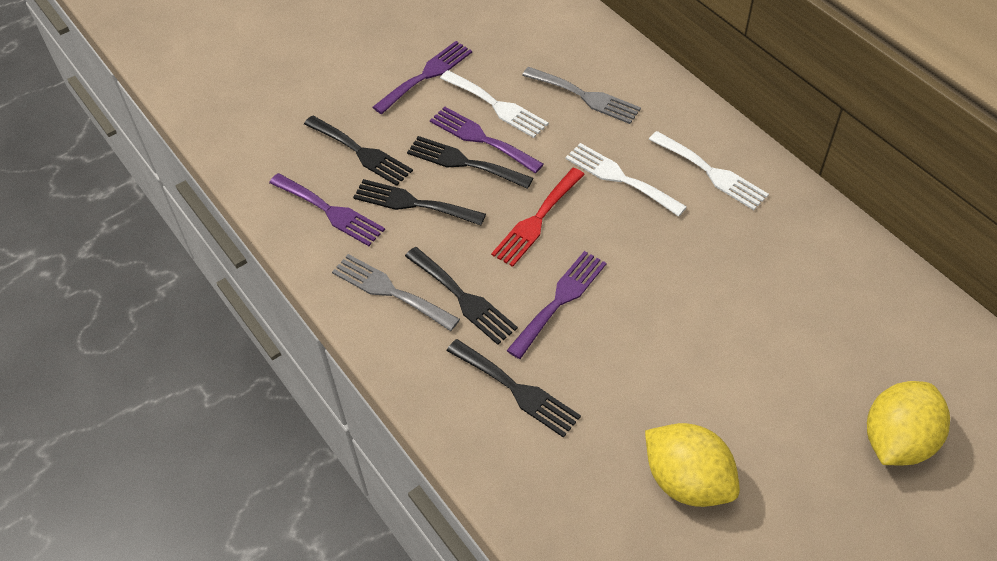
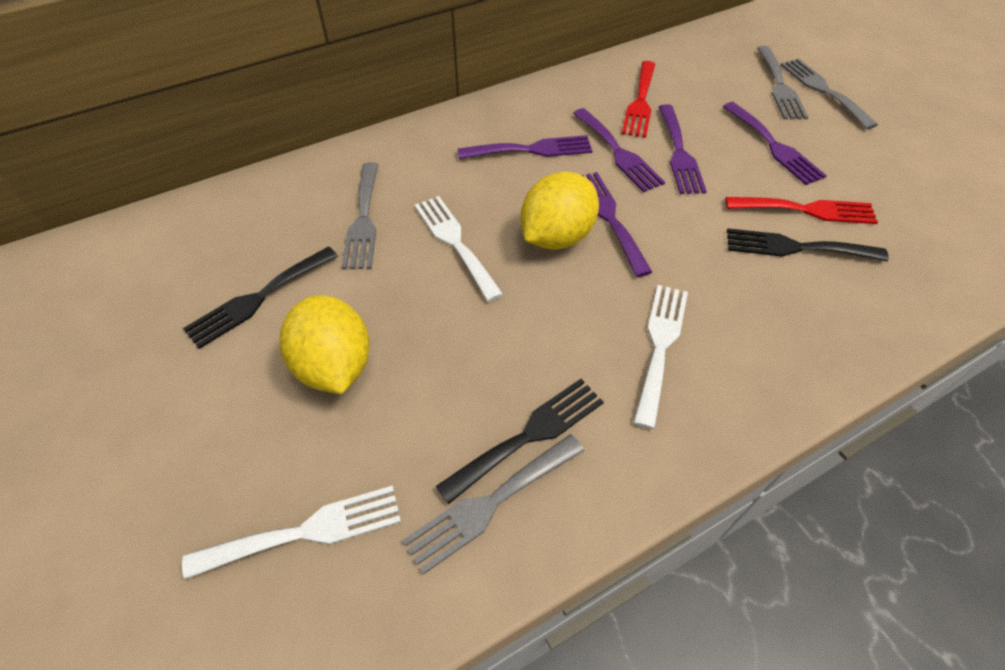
black fork: [304,115,413,186] [353,179,486,226] [405,247,518,345] [407,136,533,189] [446,339,581,438] = 5 -> [183,246,338,349] [435,379,604,504] [727,228,889,262] = 3
grey fork: [332,254,460,331] [522,67,641,124] = 2 -> [342,162,379,269] [402,434,584,575] [757,46,808,119] [781,59,878,129] = 4
purple fork: [269,173,385,246] [373,41,472,114] [430,106,544,173] [506,251,607,359] = 4 -> [458,135,592,159] [573,108,665,192] [582,172,652,277] [659,104,707,194] [723,102,827,185] = 5
red fork: [491,168,585,267] = 1 -> [622,61,655,138] [726,197,878,224] = 2

